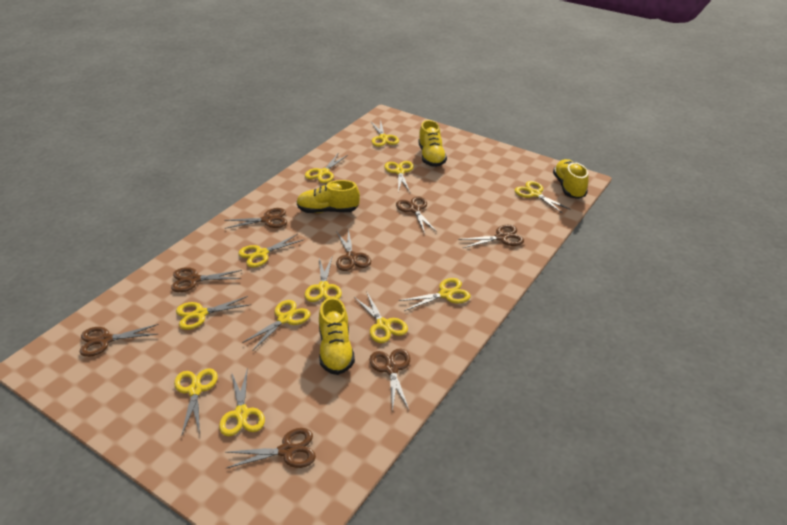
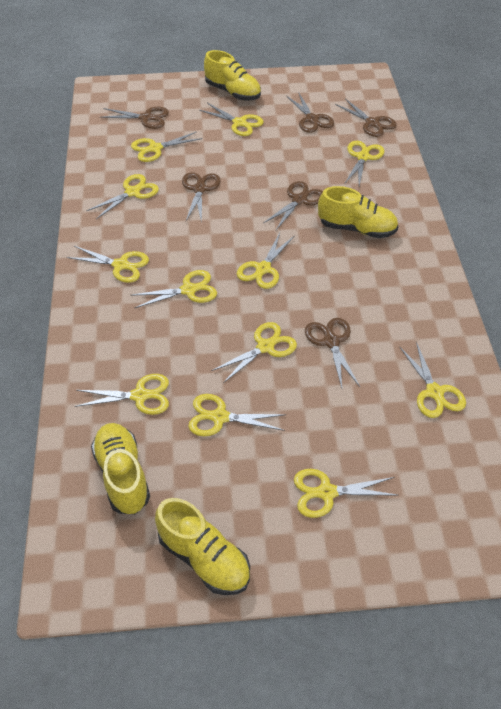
brown scissors: [80,324,159,357] [171,267,242,292] [224,208,287,229] [225,428,316,468] [336,228,371,271] [369,348,410,412] [396,196,437,233] [458,225,524,248] = 8 -> [100,107,169,129] [182,172,221,222] [263,181,323,230] [287,92,334,133] [305,318,360,388] [335,99,397,137] = 6

